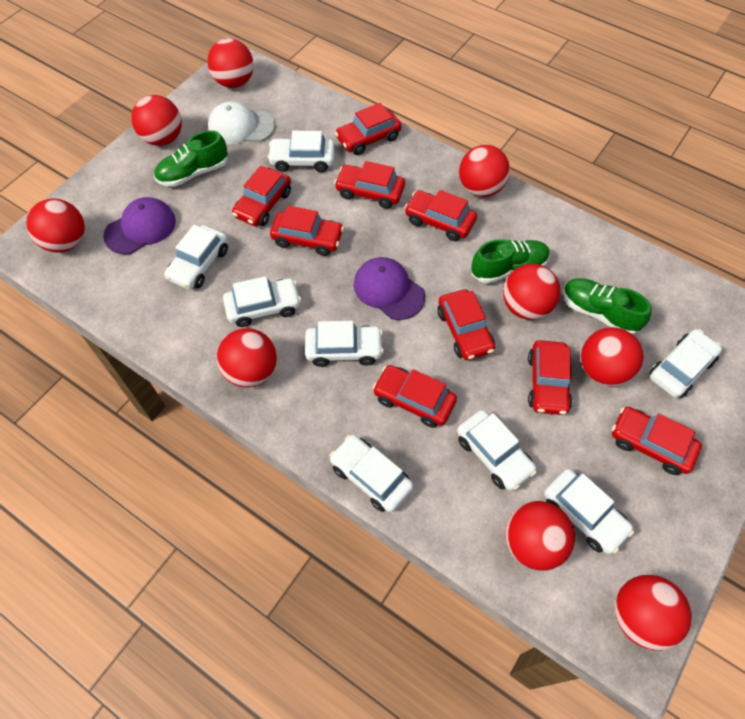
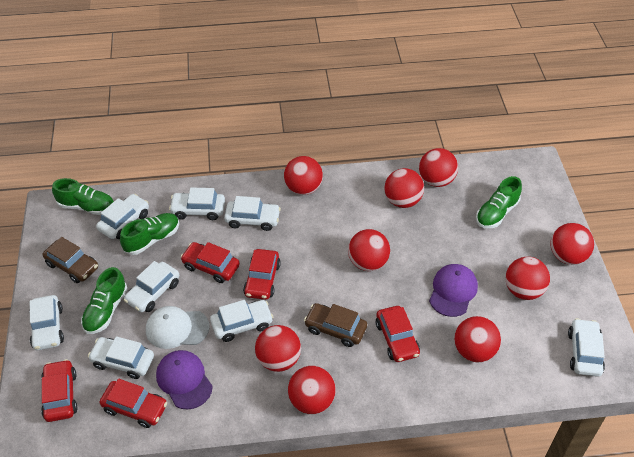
brown car: none = 0 -> [43,237,98,283] [304,303,367,347] = 2
green shoe: [154,130,228,187] [471,239,550,283] [563,278,652,335] = 3 -> [52,178,114,215] [81,267,128,334] [120,213,179,255] [476,176,522,228] = 4
red car: [232,166,291,226] [270,206,344,256] [334,161,405,209] [335,103,402,155] [373,365,457,428] [404,190,477,241] [437,289,495,360] [528,340,572,415] [612,407,702,475] = 9 -> [41,359,77,422] [100,379,167,428] [181,242,240,283] [243,249,281,300] [376,306,420,362] = 5

